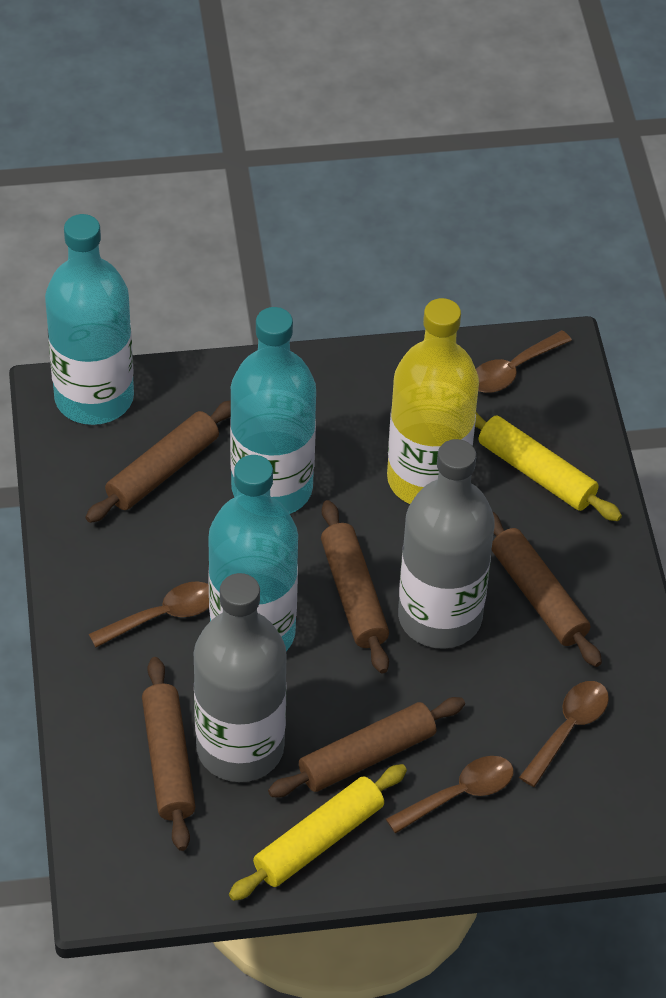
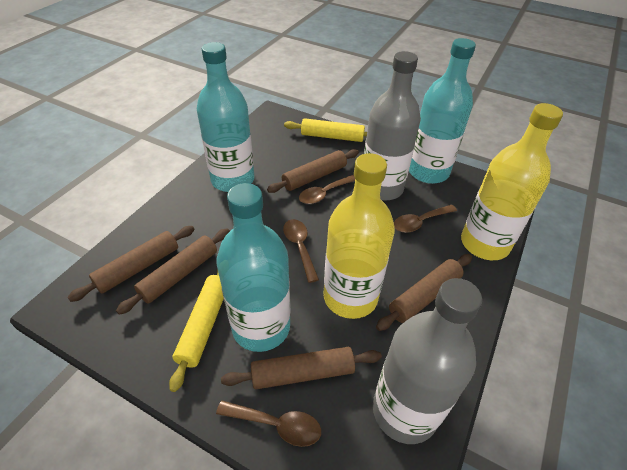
yellow bottle: [387,298,479,504] = 1 -> [323,153,395,319] [461,103,563,260] = 2

